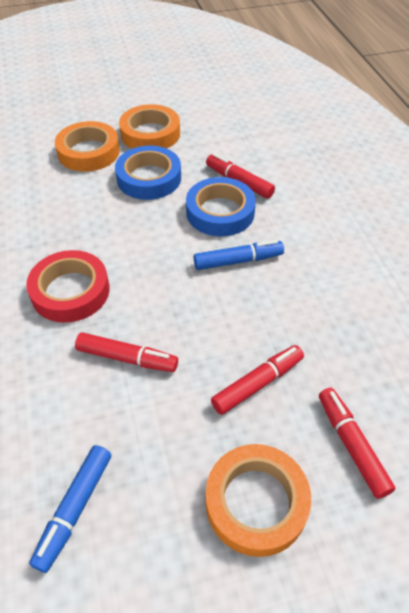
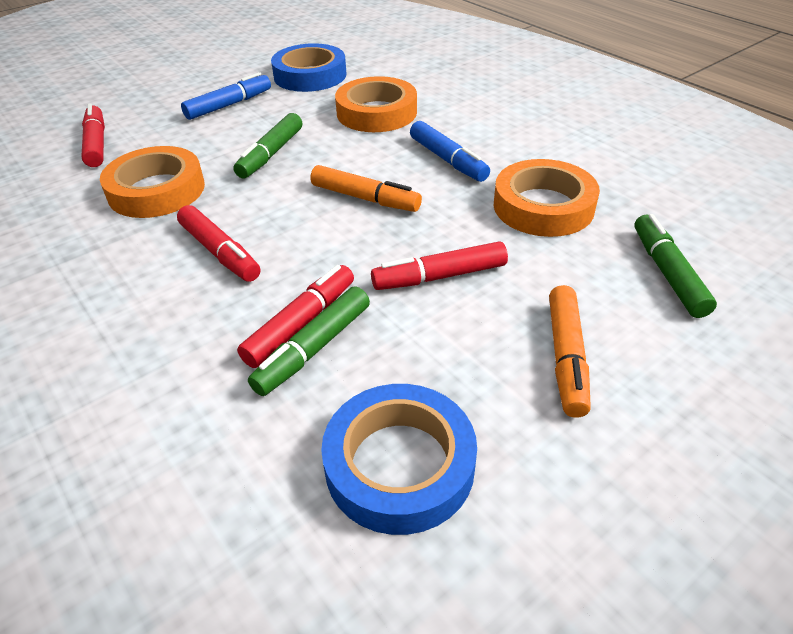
green marker: none = 0 -> [233,113,302,178] [248,286,370,396] [634,214,717,318] = 3
orange marker: none = 0 -> [310,165,422,212] [549,285,591,418] = 2
red tape: [26,250,110,323] = 1 -> none = 0

